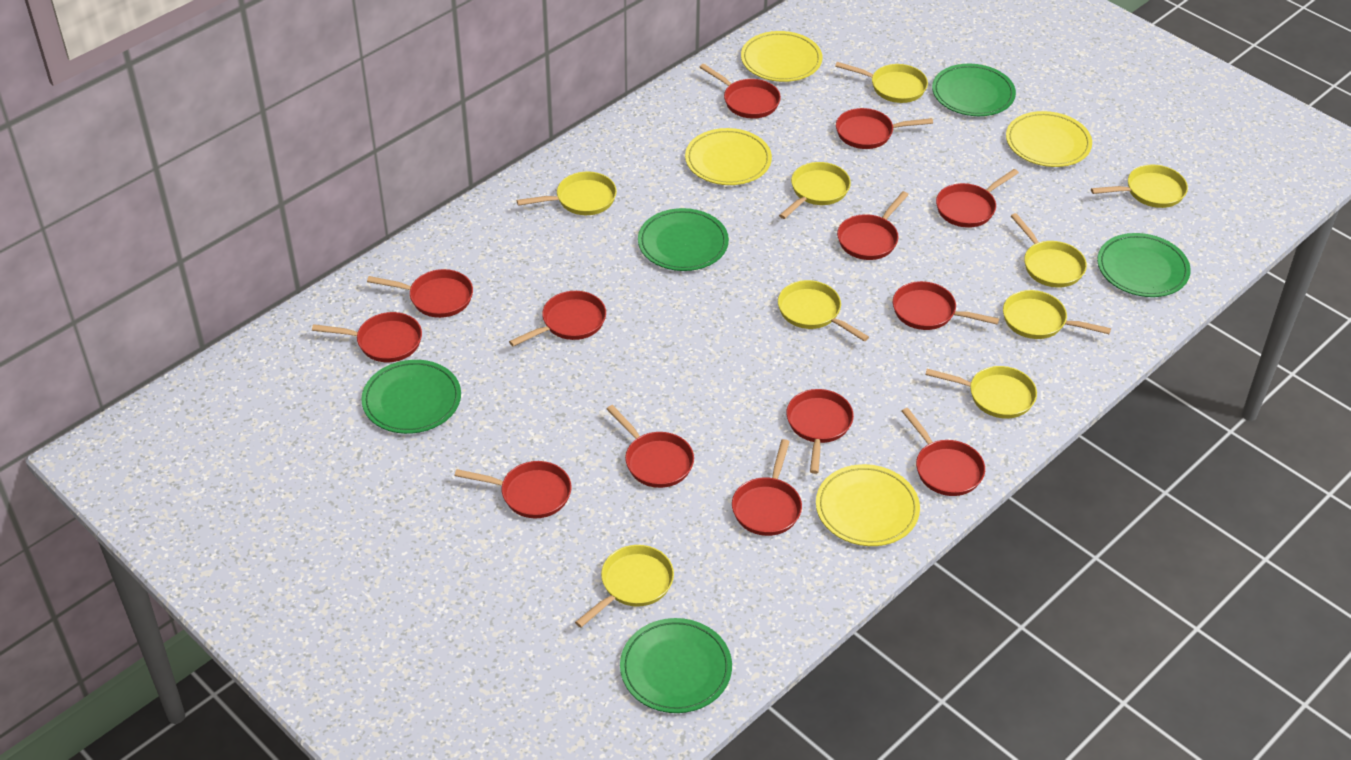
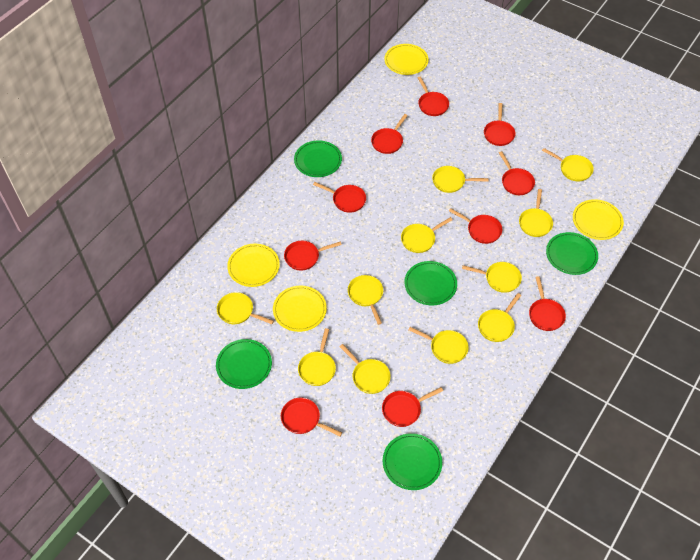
red pan: [312,312,422,362] [367,269,473,318] [454,461,572,518] [509,291,606,347] [607,405,694,488] [699,64,781,119] [732,439,802,536] [786,389,854,474] [836,108,933,149] [837,191,909,260] [893,281,999,330] [902,408,985,496] [936,169,1019,228] = 13 -> [281,398,342,436] [284,241,342,271] [313,182,366,213] [371,114,408,154] [382,387,443,427] [418,76,449,116] [449,208,502,244] [484,103,516,146] [499,151,535,195] [529,276,566,331] = 10
yellow pan: [517,172,617,215] [575,545,674,628] [778,280,869,341] [779,162,851,219] [835,62,928,103] [925,366,1037,419] [1003,290,1111,339] [1011,213,1087,288] [1091,165,1188,208] = 9 -> [217,292,274,324] [298,328,336,386] [340,344,391,394] [348,275,383,325] [401,217,453,253] [409,327,469,364] [432,166,488,193] [462,262,522,293] [478,293,521,342] [519,189,553,237] [542,148,594,181] = 11

